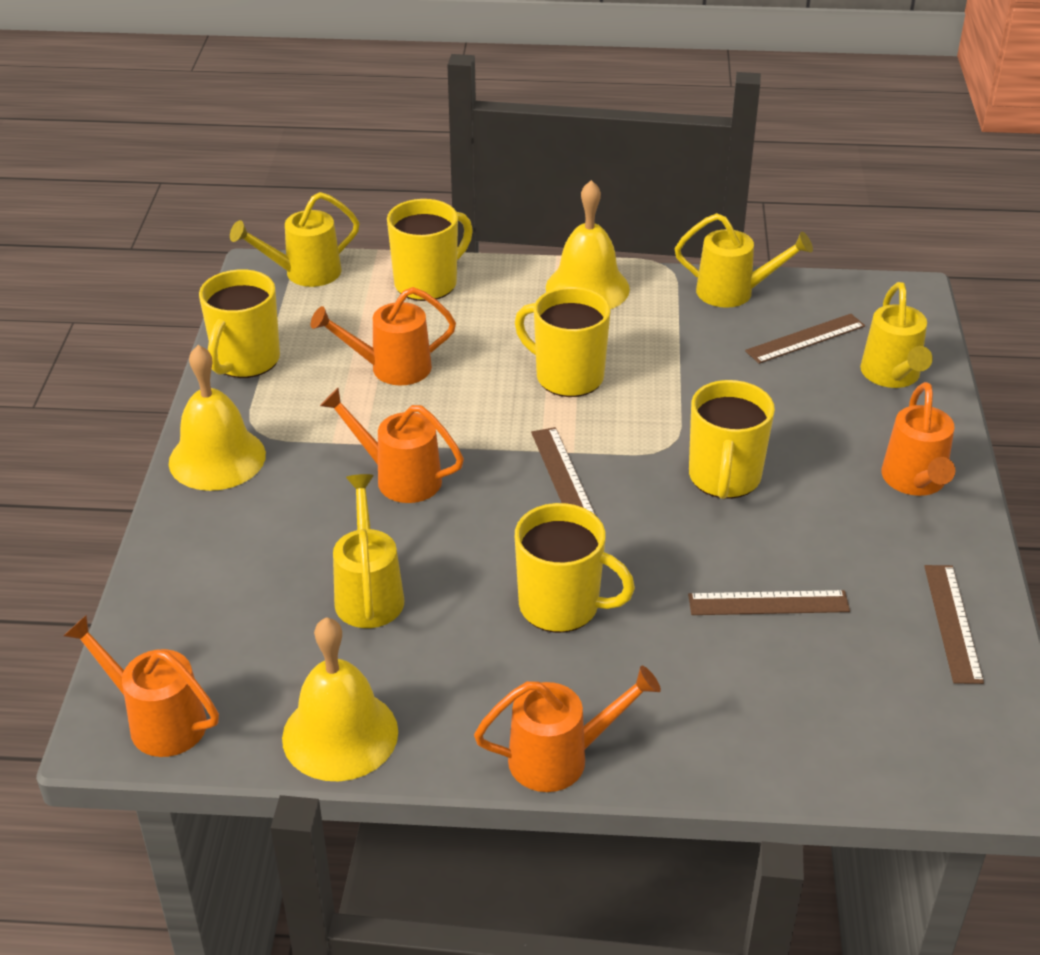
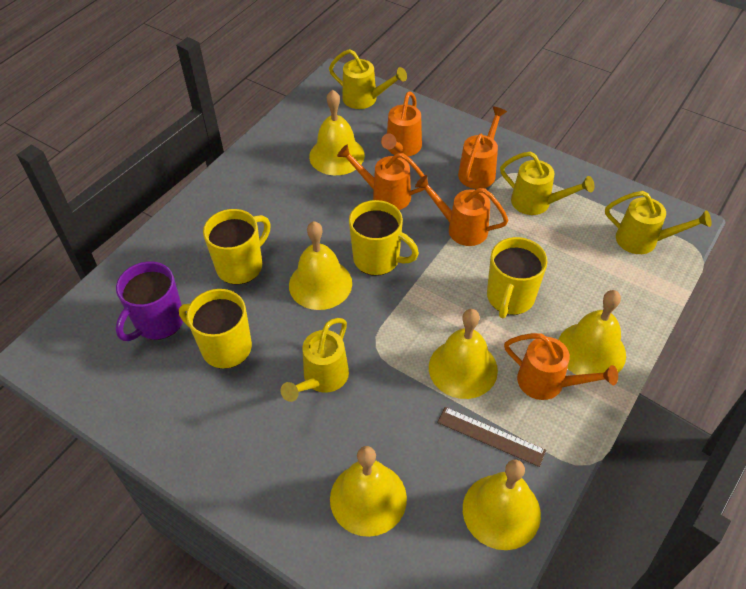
brown ruler: [531,427,595,515] [688,590,850,615] [745,314,865,364] [924,565,984,684] = 4 -> [437,407,546,467] = 1
purple mug: none = 0 -> [116,261,183,341] = 1
yellow bell: [169,345,266,491] [282,617,398,781] [546,180,630,309] = 3 -> [289,221,352,310] [309,90,365,175] [330,446,407,537] [429,309,498,399] [463,460,541,550] [558,290,626,380] = 6
yellow mug: [199,269,280,378] [387,199,473,301] [515,287,611,397] [515,503,635,633] [689,380,775,499] = 5 -> [179,289,252,369] [203,209,271,285] [349,200,419,276] [487,237,548,318] = 4

